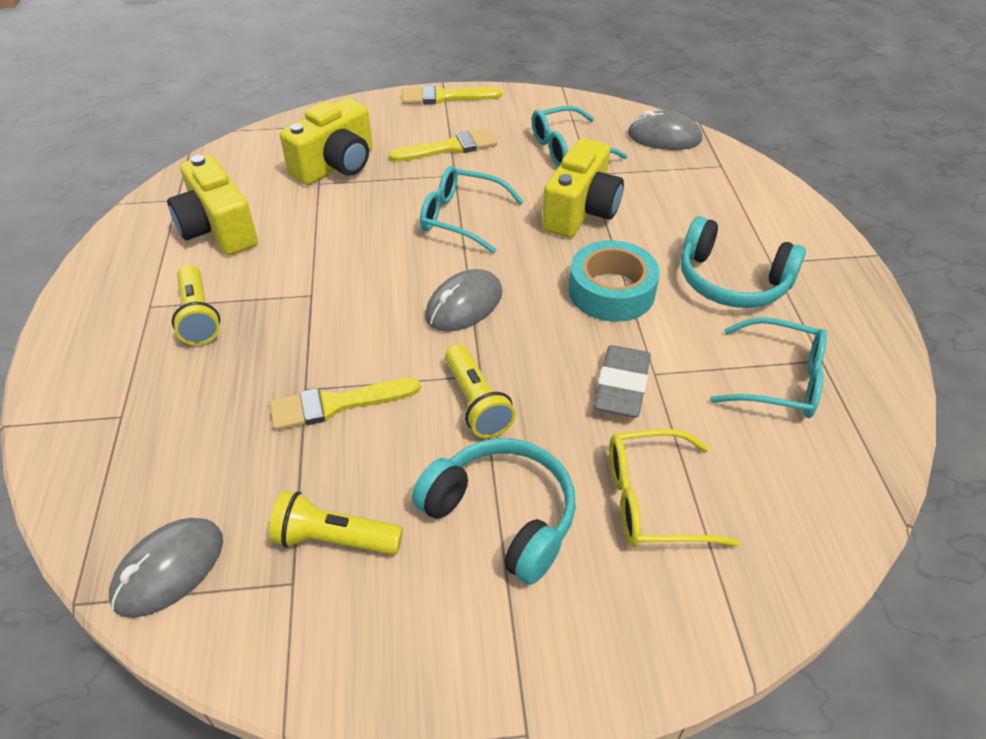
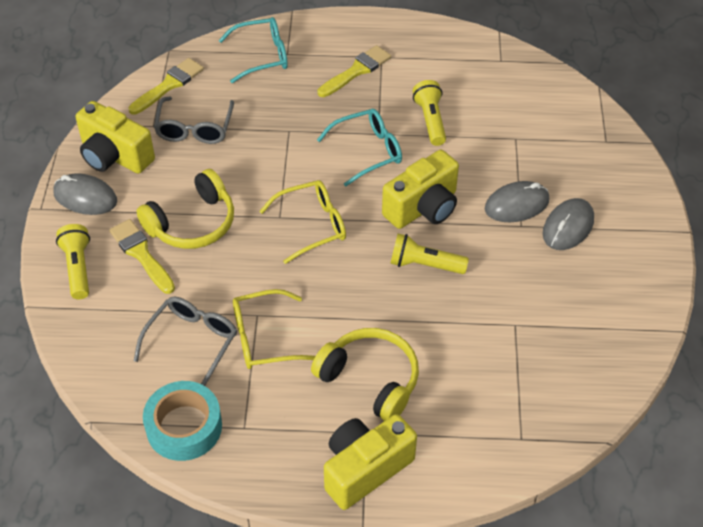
grey eraser: [594,345,651,417] = 1 -> none = 0
grey glasses: none = 0 -> [134,297,237,386] [154,96,234,144] = 2
turquoise glasses: [420,166,524,254] [532,106,627,167] [710,317,827,418] = 3 -> [219,17,288,83] [317,109,402,186] = 2
turquoise headphones: [412,438,576,585] [681,216,806,308] = 2 -> none = 0
yellow glasses: [609,429,740,547] = 1 -> [233,289,315,369] [259,180,346,264] = 2
yellow headphones: none = 0 -> [136,169,234,249] [311,328,419,421] = 2

